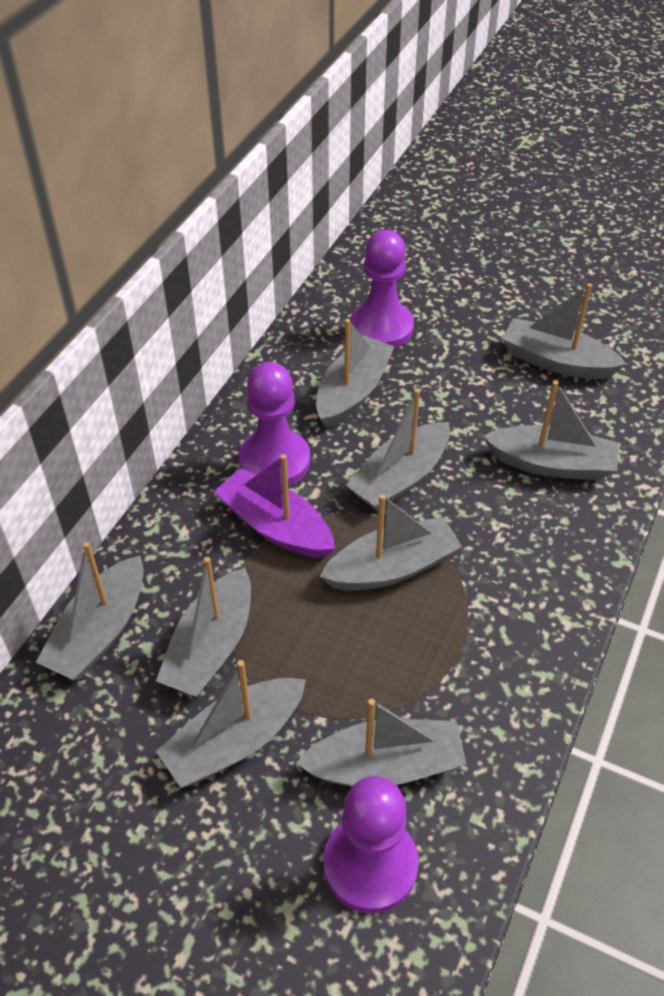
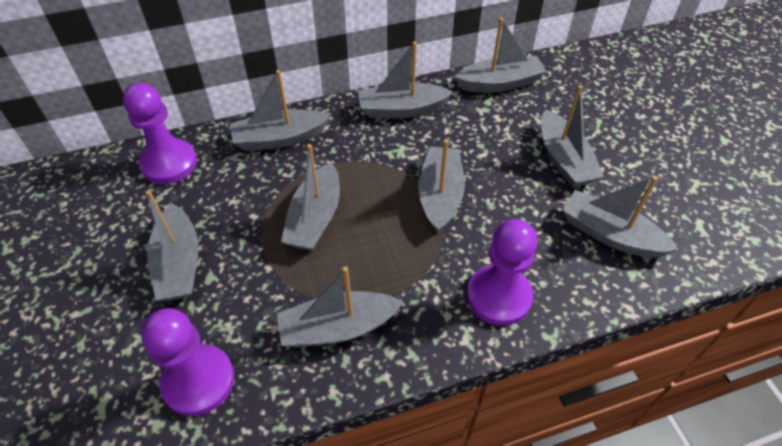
purple boat: [214,454,335,558] = 1 -> none = 0

